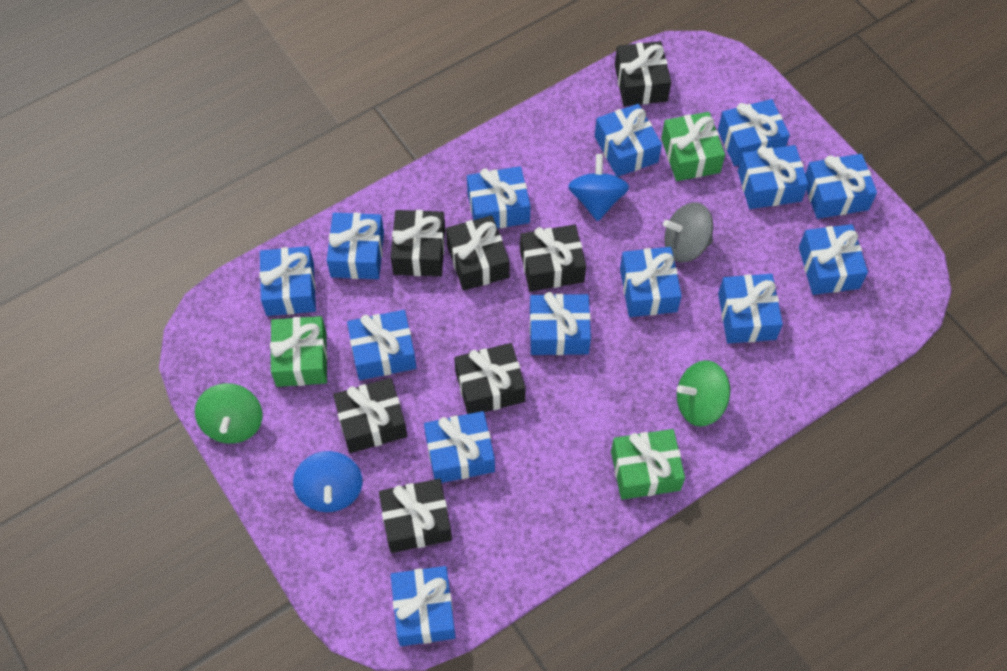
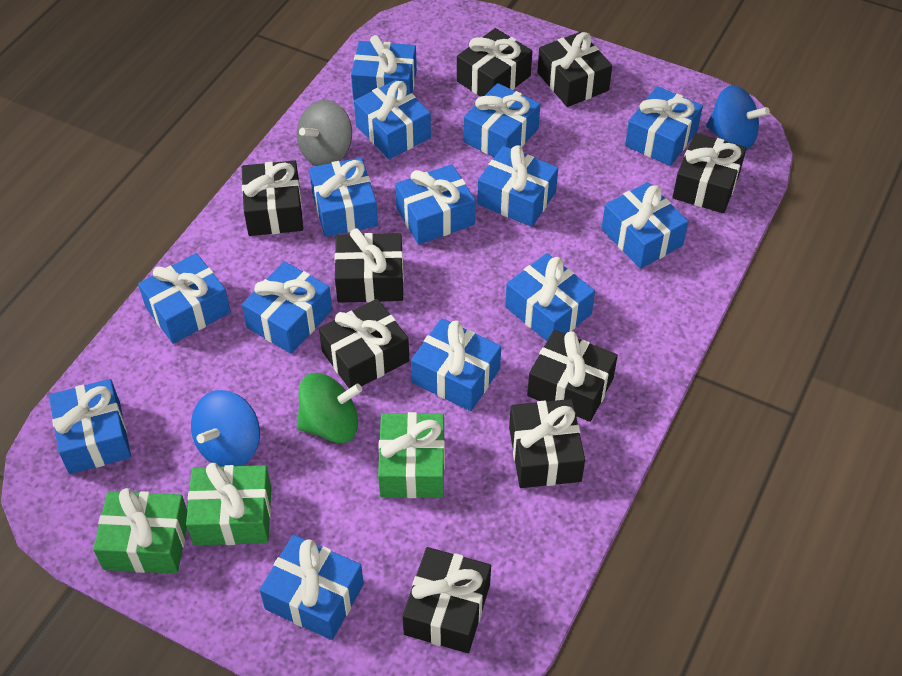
black gift: [333,378,407,453] [379,479,452,553] [391,210,445,276] [446,215,510,291] [454,343,526,414] [520,225,586,291] [615,41,671,106] = 7 -> [242,160,303,236] [319,299,409,388] [334,228,404,303] [403,547,491,653] [457,28,532,97] [509,399,585,488] [527,330,618,422] [537,32,612,107] [673,133,746,213] = 9
green spinning top: [195,383,262,444] [677,360,730,427] = 2 -> [297,373,362,443] = 1

